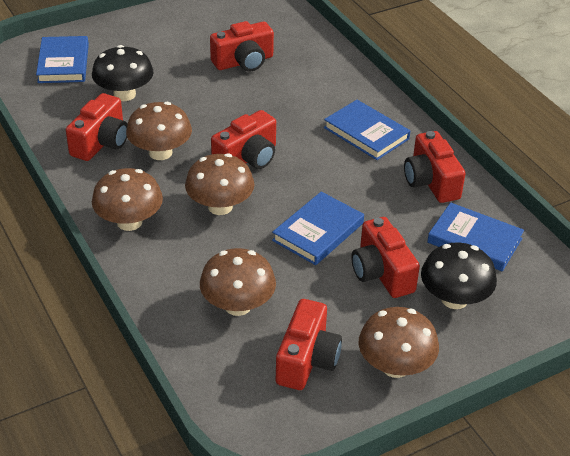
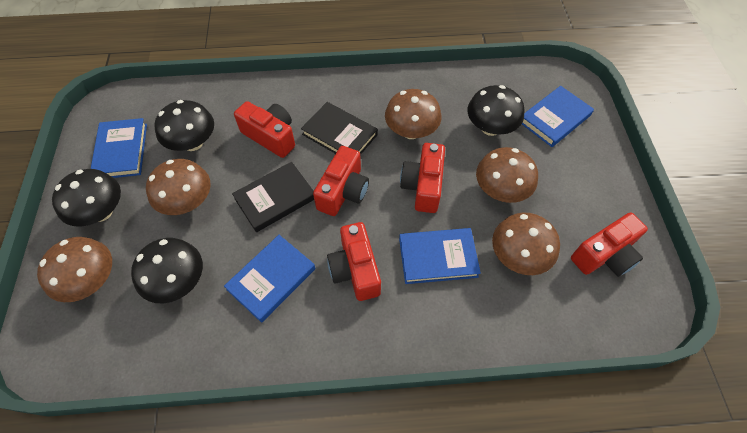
black book: none = 0 -> [232,162,314,232] [301,102,378,155] = 2
black mushroom: [92,45,154,101] [421,243,497,309] = 2 -> [52,169,121,227] [131,238,203,303] [154,100,214,151] [467,85,525,136] = 4
red camera: [66,93,127,161] [210,21,274,72] [211,110,276,169] [276,299,342,390] [351,217,420,298] [404,131,465,203] = 6 -> [234,101,295,158] [313,146,369,216] [327,222,381,301] [400,143,445,213] [571,213,648,277] = 5

